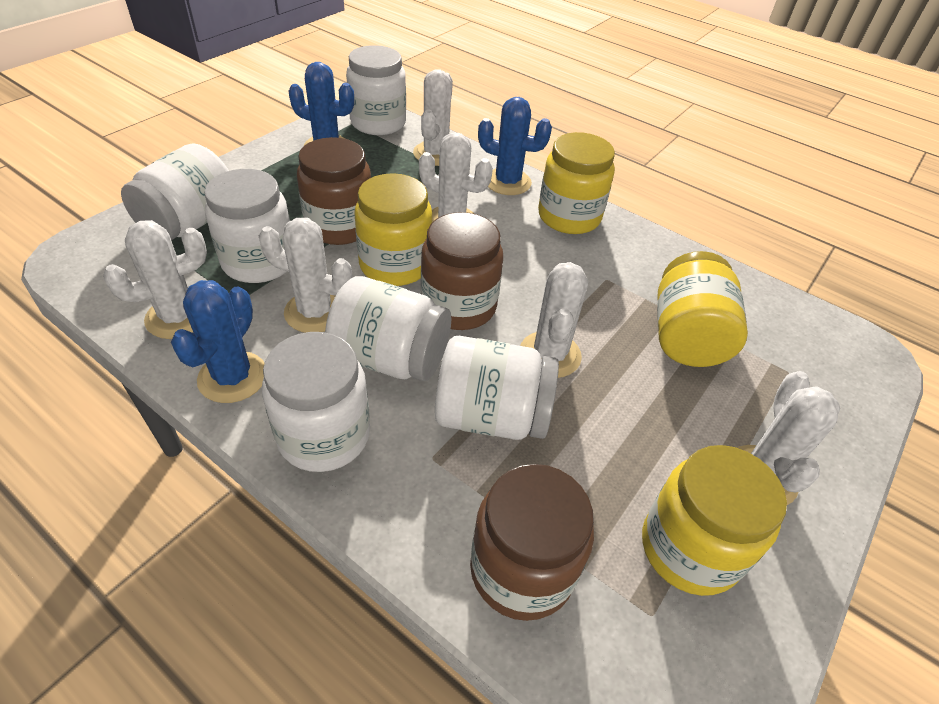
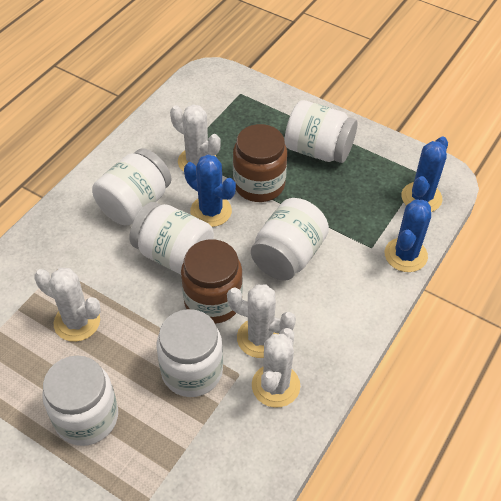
brown jar: [297,137,371,245] [421,212,503,330] [470,464,594,621] = 3 -> [181,239,243,324] [233,124,287,202] = 2
white cactus: [103,220,207,339] [259,218,352,333] [413,69,453,166] [419,132,493,222] [520,262,588,378] [737,371,840,505] = 6 -> [34,268,101,342] [170,105,221,172] [227,284,296,358] [252,328,300,408] = 4
yellow jar: [355,173,432,286] [538,132,615,234] [642,445,787,596] [657,251,748,367] = 4 -> none = 0

